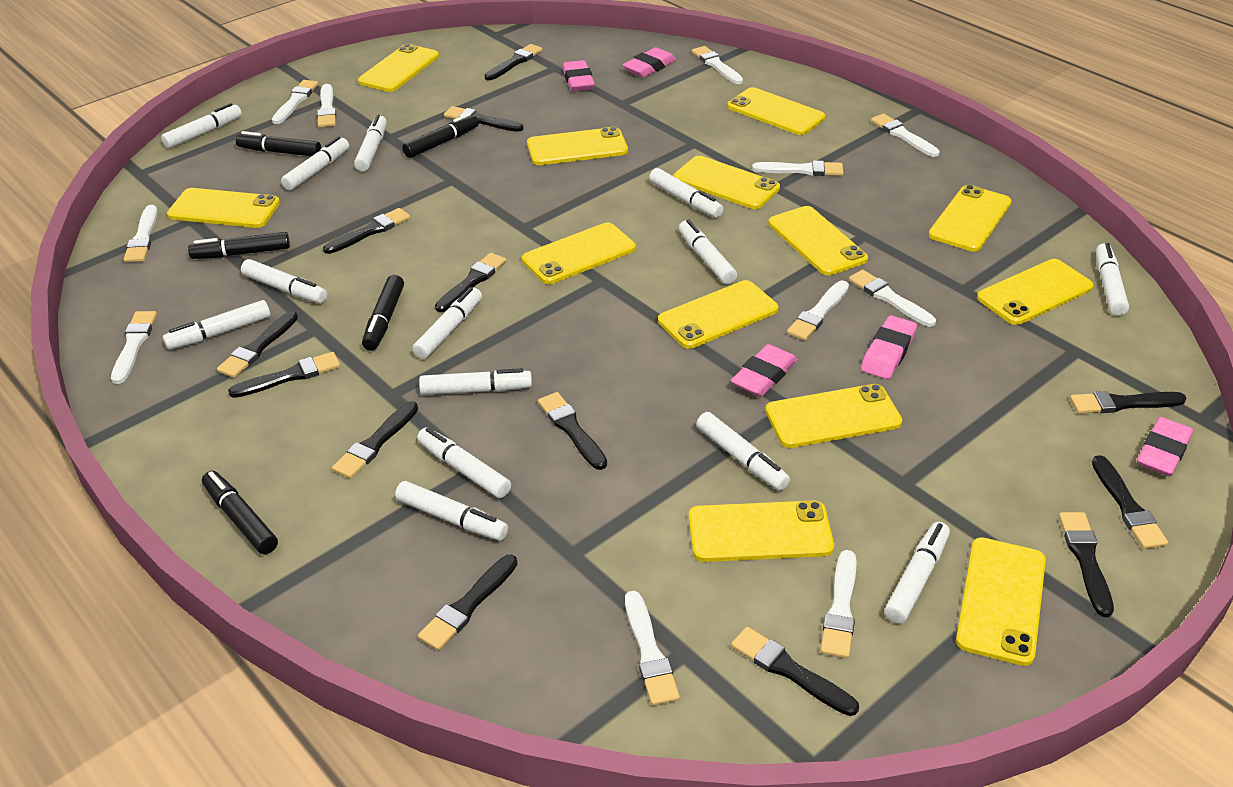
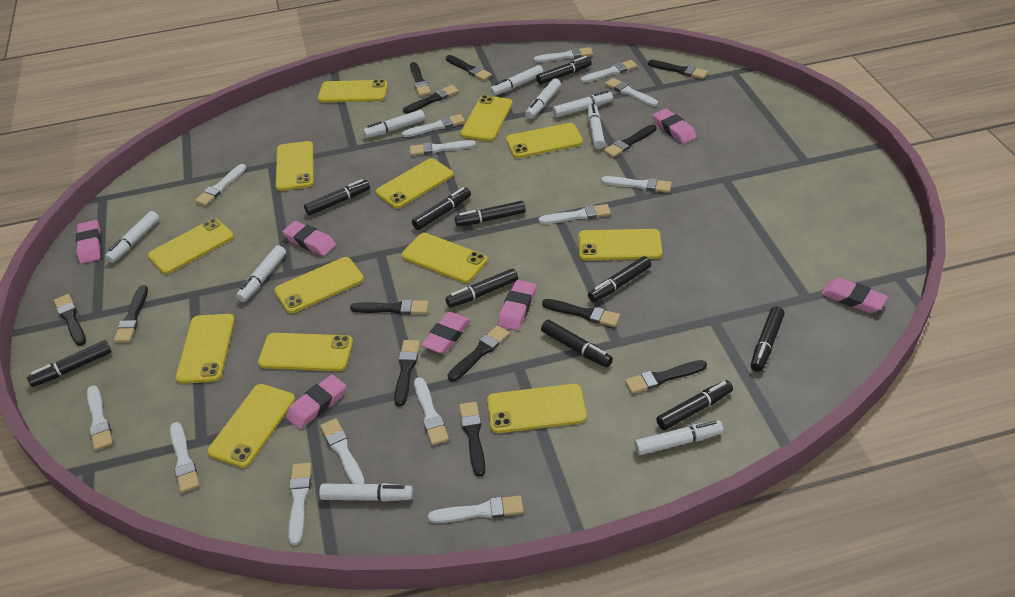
black marker: [188,232,290,259] [202,471,278,554] [236,131,321,156] [362,275,404,351] [402,113,479,158] = 5 -> [27,340,111,387] [304,179,370,215] [412,187,471,230] [445,269,518,308] [455,201,526,226] [536,56,592,85] [541,320,613,367] [588,256,651,302] [656,380,733,430] [751,307,785,372] = 10
pink eraser: [562,60,595,92] [623,47,676,78] [731,344,797,397] [861,315,917,379] [1137,417,1193,476] = 5 -> [76,220,101,264] [282,221,336,256] [286,374,346,429] [421,312,471,354] [498,280,536,331] [653,109,697,144] [821,278,888,313] = 7
white brush: [111,311,157,384] [124,205,158,262] [272,80,319,124] [317,84,336,128] [625,591,680,706] [692,46,743,84] [752,160,844,176] [787,280,849,341] [821,550,857,658] [849,270,936,327] [871,114,940,157] = 11 -> [87,385,113,450] [170,422,199,493] [195,164,246,206] [288,463,311,545] [320,418,365,484] [402,114,465,137] [410,140,476,156] [414,377,449,445] [428,495,524,523] [534,47,593,62] [539,204,611,224] [581,60,638,83] [601,176,672,193] [605,78,658,106] = 14
white marker: [161,103,242,148] [163,300,270,350] [241,259,327,303] [281,136,349,191] [354,115,387,172] [395,481,508,541] [412,287,482,359] [417,427,511,498] [419,368,532,395] [649,168,723,218] [679,220,737,284] [696,412,790,490] [884,522,950,624] [1096,243,1129,316] = 14 -> [105,211,159,263] [236,245,286,302] [319,483,413,502] [363,110,425,138] [490,65,543,96] [525,78,561,119] [552,91,613,117] [587,103,605,149] [634,420,723,455] = 9

